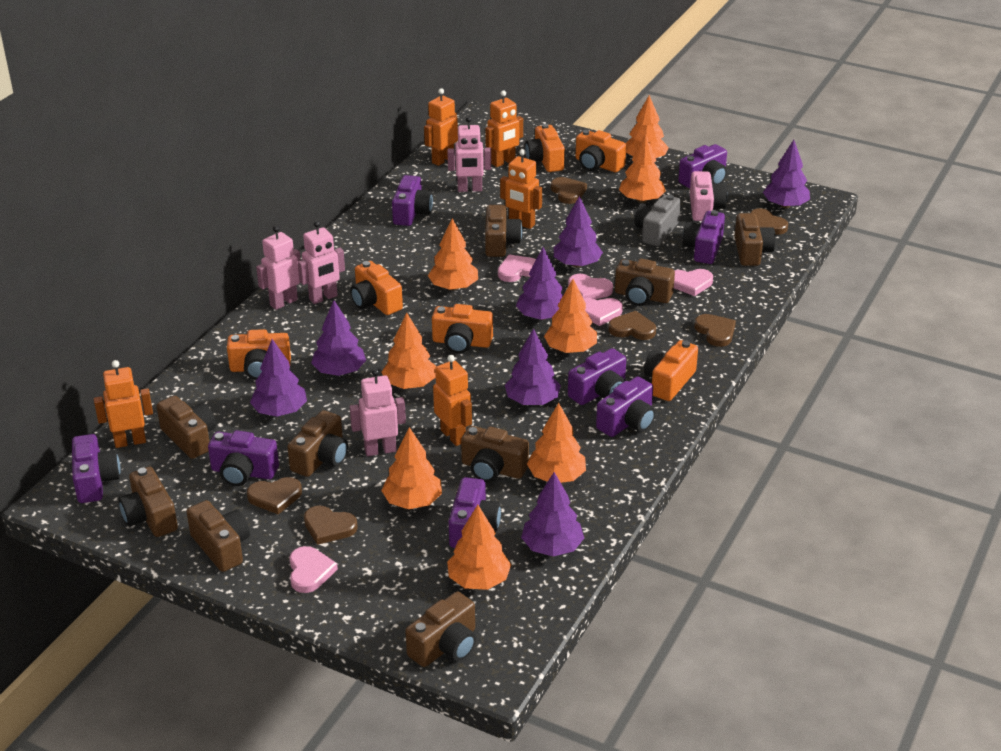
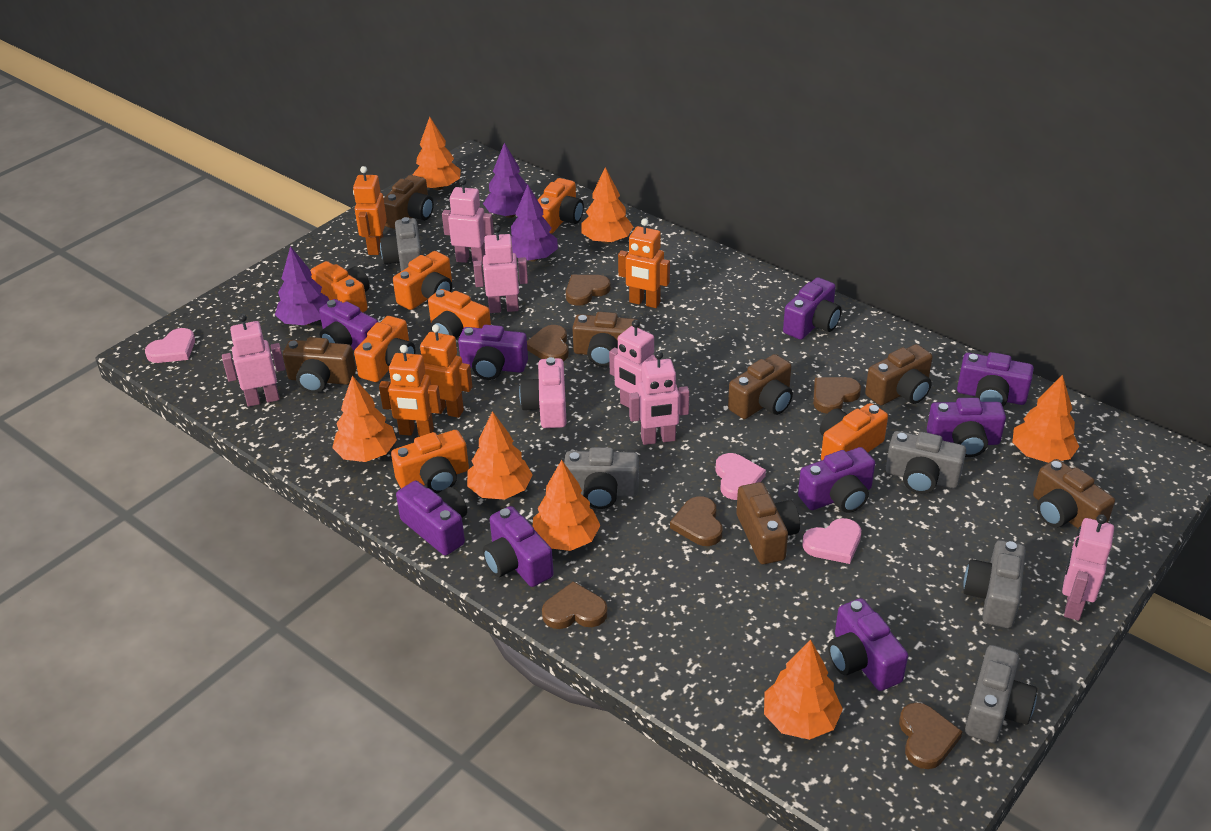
brown camera: [119,467,178,537] [157,396,216,459] [187,500,250,572] [287,410,348,477] [405,592,476,667] [461,426,529,482] [485,205,522,257] [615,258,675,306] [735,213,776,266] = 9 -> [283,337,356,393] [384,175,434,229] [572,312,640,366] [728,354,793,419] [736,482,800,564] [865,344,933,406] [1033,459,1115,528] = 7
grey camera: [635,194,681,246] = 1 -> [380,217,422,271] [564,447,639,509] [886,431,966,494] [963,540,1026,628] [965,645,1037,743] = 5
orange camera: [227,329,291,380] [350,261,403,315] [432,304,493,353] [525,124,565,172] [576,130,626,172] [644,340,698,401] = 6 -> [311,261,370,312] [354,316,415,382] [391,430,469,494] [393,251,452,310] [428,289,491,338] [538,178,584,234] [820,403,888,460] = 7
orange robot: [94,360,153,448] [424,88,458,166] [433,355,472,446] [485,90,523,167] [500,149,542,229] = 5 -> [353,166,387,255] [379,345,441,436] [420,324,472,418] [618,218,670,308] = 4
orange tree: [381,313,436,389] [381,427,442,509] [428,218,478,290] [447,505,511,590] [527,403,586,483] [544,279,597,353] [619,134,666,203] [626,95,669,158] = 8 -> [332,376,397,462] [412,117,461,190] [467,411,533,500] [533,460,600,551] [581,167,633,244] [764,639,843,740] [1012,375,1079,463] = 7
pink heart: [290,546,338,593] [498,254,536,282] [568,274,613,299] [583,298,623,326] [674,269,713,296] = 5 -> [145,328,195,363] [715,453,766,500] [802,518,861,564] = 3
pink robot: [256,225,301,310] [298,221,345,304] [350,368,406,456] [447,116,491,192] = 4 -> [222,314,285,407] [442,178,494,264] [473,225,528,313] [609,320,658,408] [629,351,689,445] [1062,514,1114,621] = 6
purple camera: [72,434,121,503] [208,430,279,486] [392,175,433,226] [449,477,501,548] [568,348,626,405] [596,376,656,437] [678,144,727,188] [682,210,725,264] = 8 -> [319,299,378,351] [396,481,467,556] [458,325,528,380] [483,506,554,587] [783,277,842,340] [798,447,875,513] [828,598,908,691] [927,398,1006,457] [957,352,1034,406] = 9
purple tree: [250,339,307,417] [311,301,366,376] [505,328,561,405] [516,247,563,320] [521,472,584,556] [554,196,603,267] [763,140,810,208] = 7 -> [275,246,329,325] [483,143,527,218] [511,185,558,261] = 3

